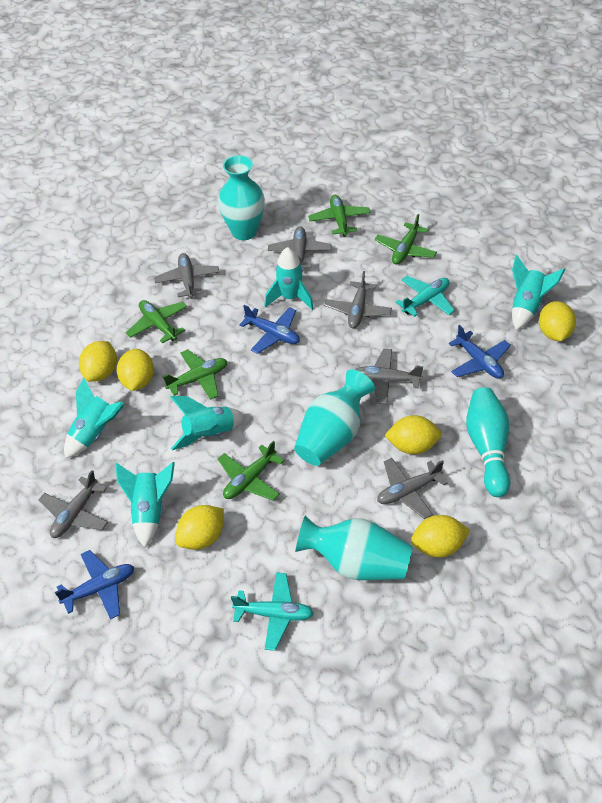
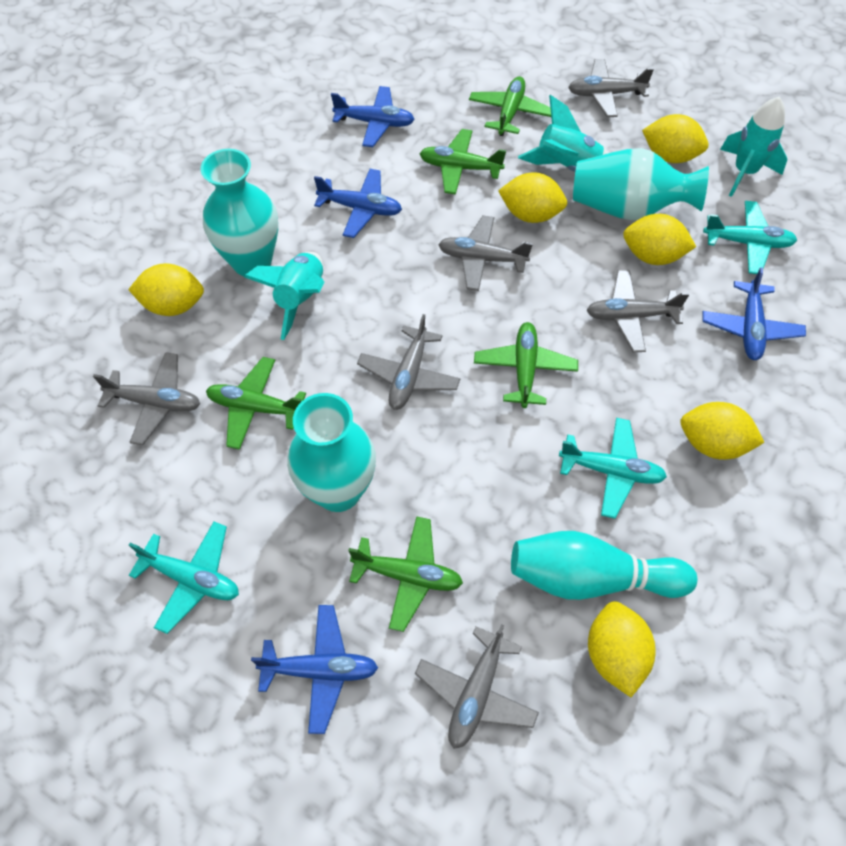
blue plane: [55,550,134,619] [239,305,300,354] [449,325,511,379] = 3 -> [251,605,378,734] [314,169,402,238] [331,86,415,147] [702,267,806,360] = 4
turquoise plane: [231,572,314,651] [395,276,455,317] = 2 -> [129,522,239,634] [559,418,667,519] [703,201,797,274] = 3
turquoise rocket: [64,377,124,458] [115,462,175,547] [171,396,245,450] [264,247,314,310] [512,255,565,330] = 5 -> [244,252,324,340] [518,95,608,172] [720,97,787,197] = 3

